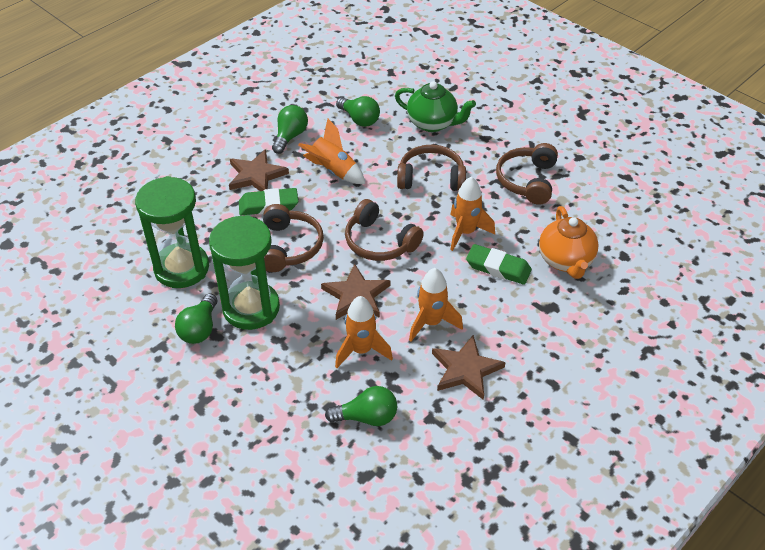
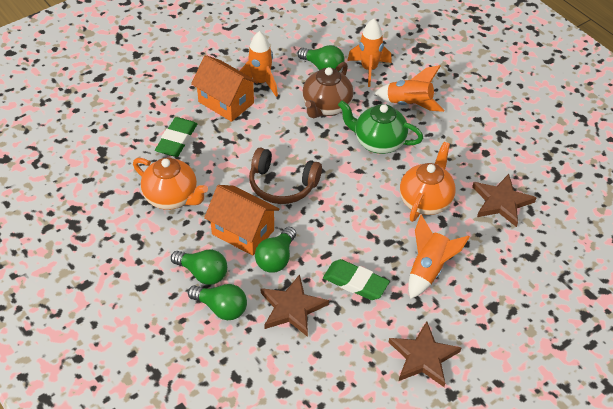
brown headphones: [263,204,324,272] [345,199,424,261] [397,145,466,191] [496,143,558,205] = 4 -> [249,147,322,204] = 1
brown teapot: none = 0 -> [302,62,353,118] = 1
green hourglass: [135,176,209,288] [209,215,280,330] = 2 -> none = 0
orange house: none = 0 -> [191,55,259,122] [204,185,279,256] = 2
orange teapot: [539,206,599,279] = 1 -> [133,158,208,210] [400,142,456,222] = 2

